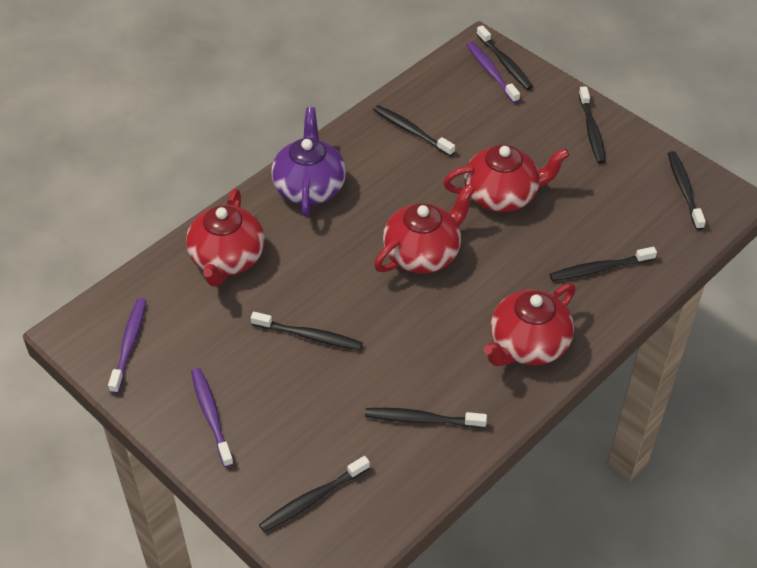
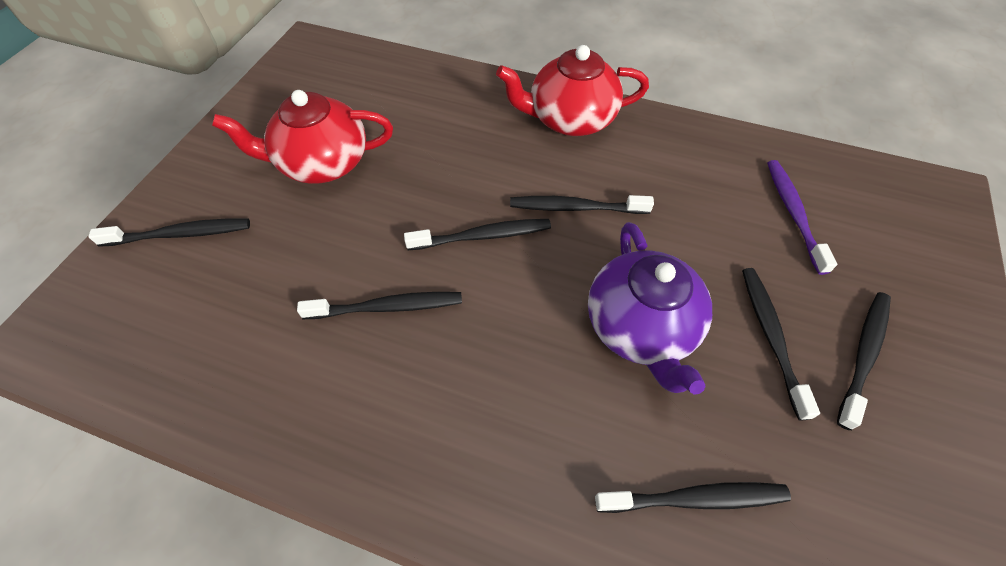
black toothbrush: [251,312,363,350] [259,456,370,532] [365,408,487,428] [373,105,455,156] [476,25,533,90] [550,247,657,281] [579,86,606,164] [668,151,706,230] = 8 -> [88,219,250,247] [297,292,462,319] [404,219,551,250] [510,195,654,214] [595,482,791,513] [742,268,820,421] [837,292,891,430] = 7
purple toothbrush: [108,298,146,394] [191,368,234,467] [466,41,520,103] = 3 -> [767,160,837,275] = 1
red teapot: [186,189,265,287] [374,184,475,274] [443,145,569,212] [483,283,576,366] = 4 -> [212,90,393,184] [496,45,649,136] = 2

